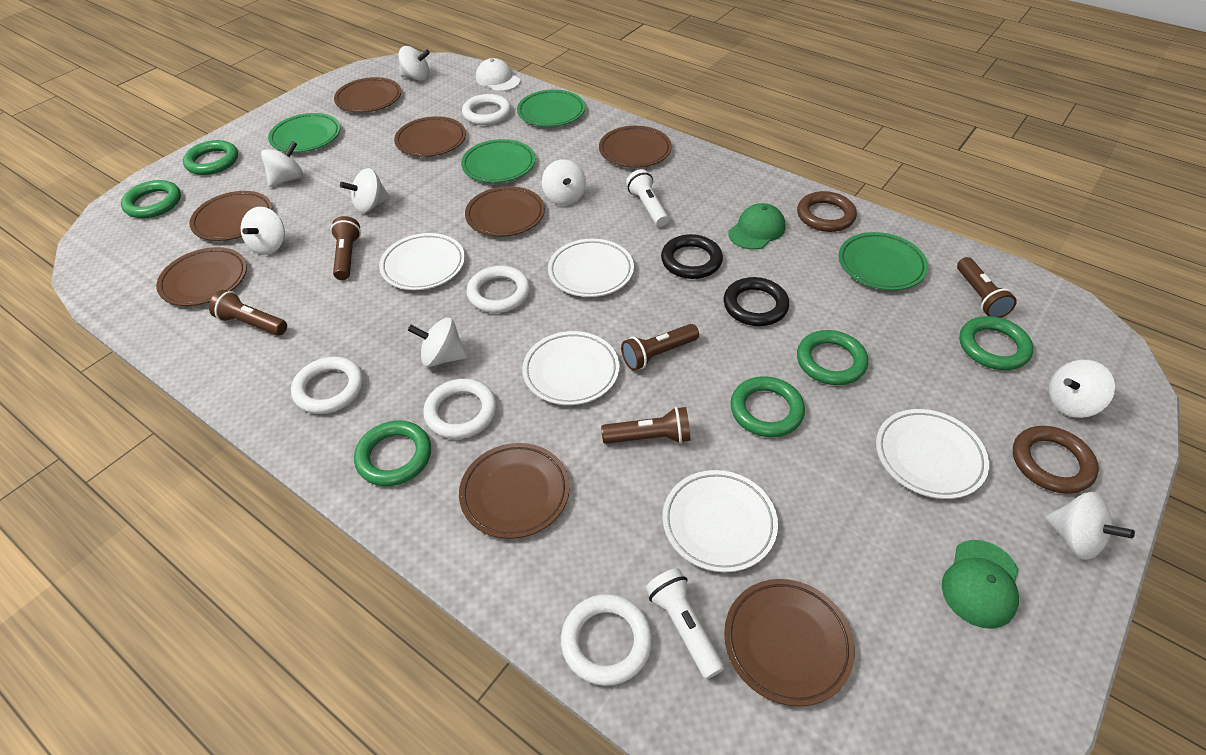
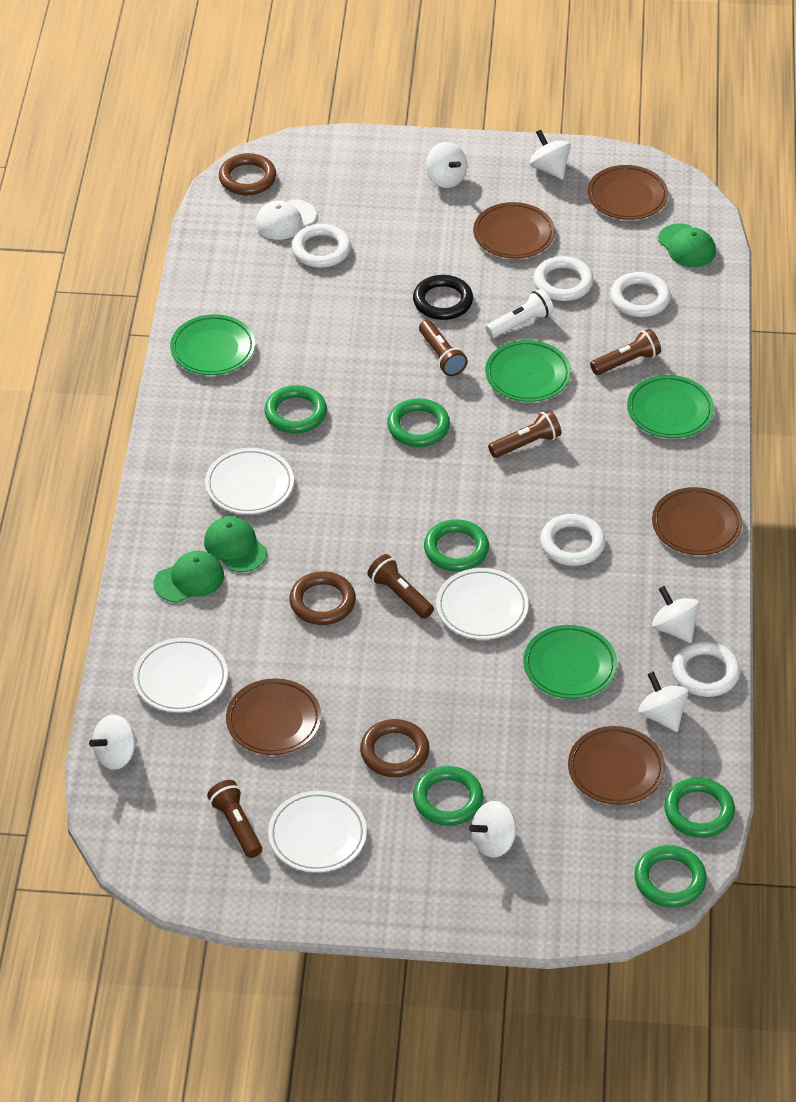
black ring: [661,234,723,279] [723,277,789,326] = 2 -> [413,275,473,320] = 1
brown plate: [156,247,247,306] [189,191,272,241] [334,77,401,113] [394,116,466,157] [459,443,570,539] [465,186,545,237] [599,126,672,168] [724,579,855,706] = 8 -> [226,678,321,755] [473,202,555,259] [568,726,665,805] [587,165,668,220] [652,487,742,555] = 5
brown ring: [797,191,857,232] [1013,426,1099,494] = 2 -> [219,153,276,195] [289,571,356,625] [360,719,430,777] = 3
green cap: [728,203,786,250] [942,540,1019,629] = 2 -> [154,551,224,603] [204,516,267,572] [658,223,716,267] = 3
white flashlight: [626,169,669,227] [645,568,724,679] = 2 -> [485,289,554,338] = 1
white plate: [379,233,465,290] [522,331,620,405] [548,239,634,297] [663,470,778,572] [876,409,989,499] = 5 -> [133,638,228,712] [205,448,294,514] [268,791,367,872] [436,568,528,639] = 4
white spinning top: [241,207,285,255] [261,141,303,187] [340,168,390,213] [398,46,430,81] [408,318,468,367] [542,159,586,206] [1045,492,1135,560] [1049,360,1115,418] = 8 -> [89,714,138,770] [426,142,467,188] [469,801,517,858] [530,130,571,179] [638,672,689,732] [652,586,700,643] = 6

